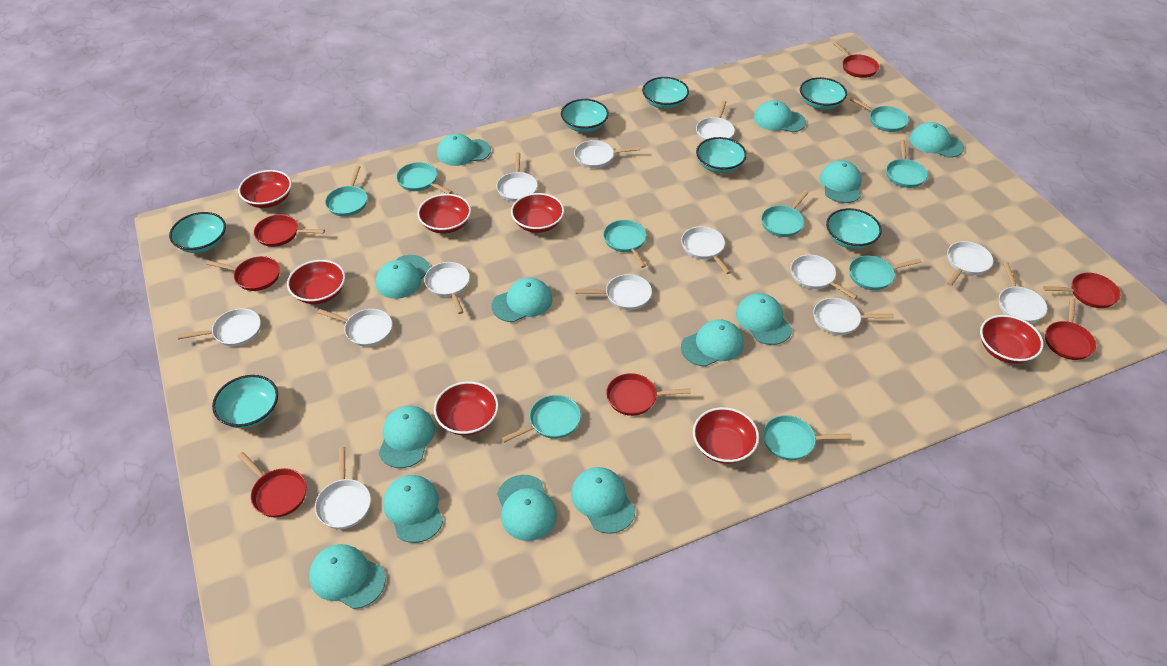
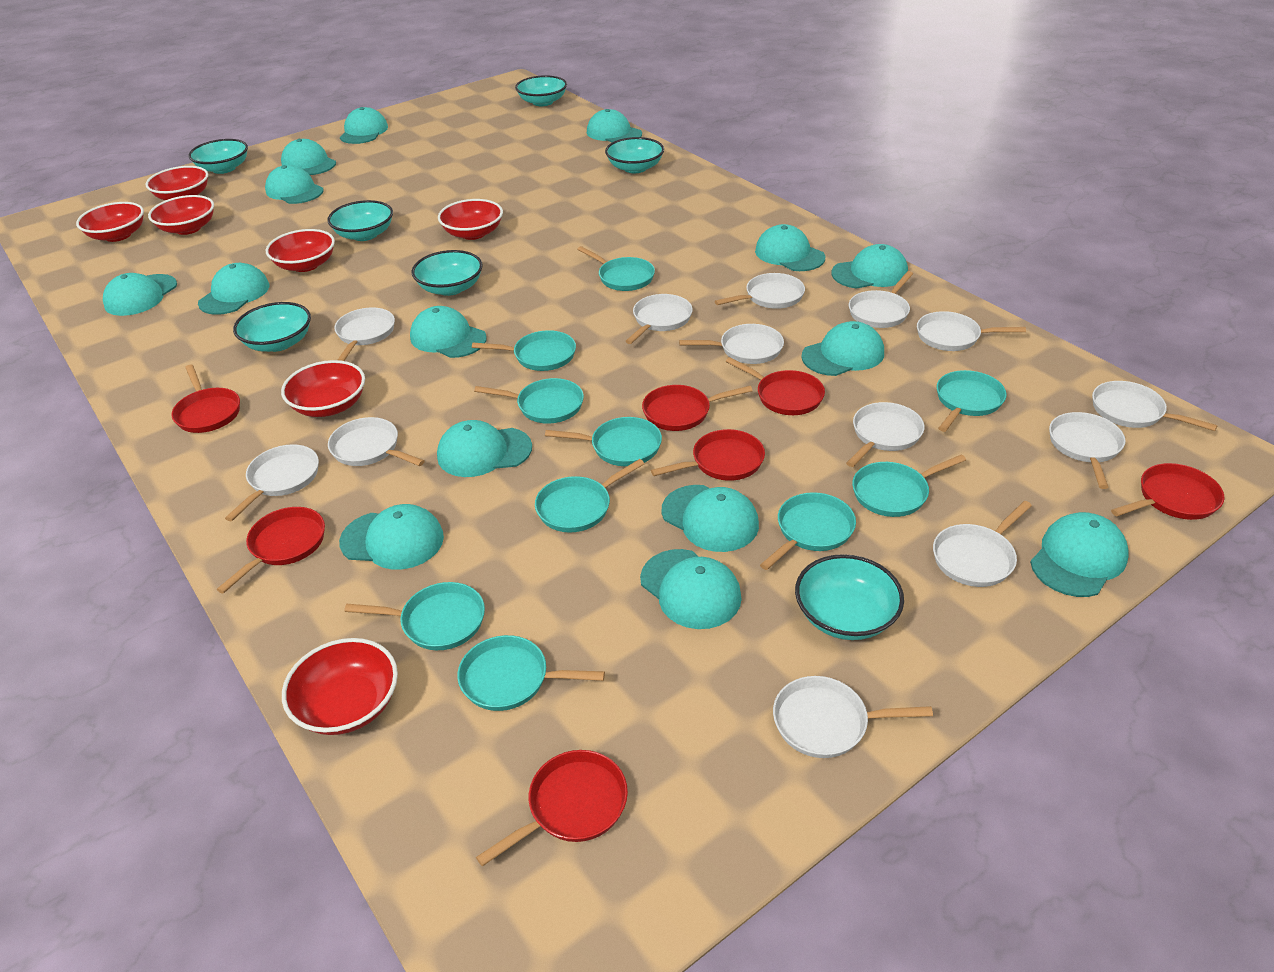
turquoise cap: [309,544,386,609] [376,255,430,299] [379,406,435,468] [383,475,443,543] [437,134,491,166] [491,277,552,322] [497,475,557,541] [571,467,635,534] [681,319,744,367] [736,293,792,345] [754,100,806,132] [820,160,861,203] [910,122,964,158] = 13 -> [103,273,177,316] [198,263,269,315] [265,165,324,204] [281,139,336,175] [339,504,444,570] [340,107,388,144] [410,306,487,358] [437,420,532,477] [587,109,642,142] [640,549,742,629] [662,485,759,552] [755,224,825,271] [801,321,884,376] [831,244,908,289] [1030,512,1129,597] = 15
turquoise pan: [325,166,367,216] [396,162,452,194] [501,395,581,443] [603,220,646,268] [761,190,809,237] [763,415,852,460] [849,97,909,132] [849,256,922,290] [886,140,928,188] = 9 -> [344,582,485,650] [457,635,605,711] [472,330,576,371] [474,378,584,424] [535,459,644,532] [545,417,662,466] [577,246,655,291] [760,492,856,570] [852,454,966,517] [936,370,1007,432] = 10

